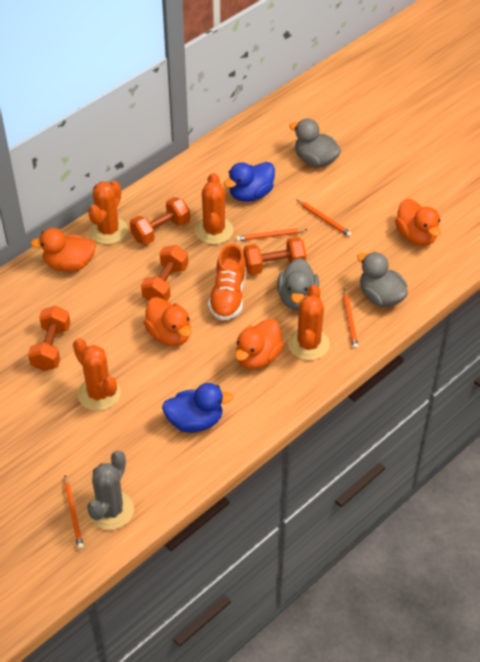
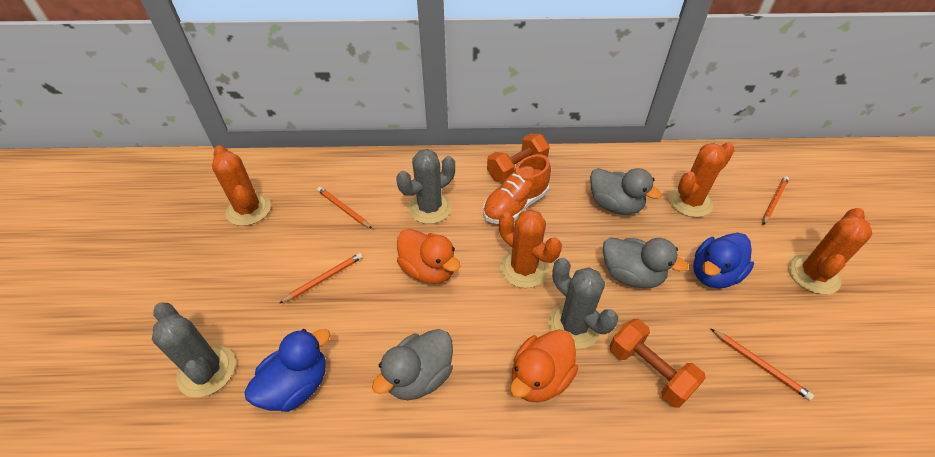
grey cactus: [87,450,134,530] = 1 -> [152,303,235,397] [396,149,455,224] [548,258,618,349] = 3
orange duck: [30,228,96,272] [144,297,192,346] [235,319,284,369] [395,199,441,246] = 4 -> [397,229,460,284] [510,329,578,403] = 2
orange dumbbell: [28,306,70,371] [130,197,190,245] [141,245,188,301] [243,237,306,275] = 4 -> [487,133,550,182] [609,319,706,408] = 2

